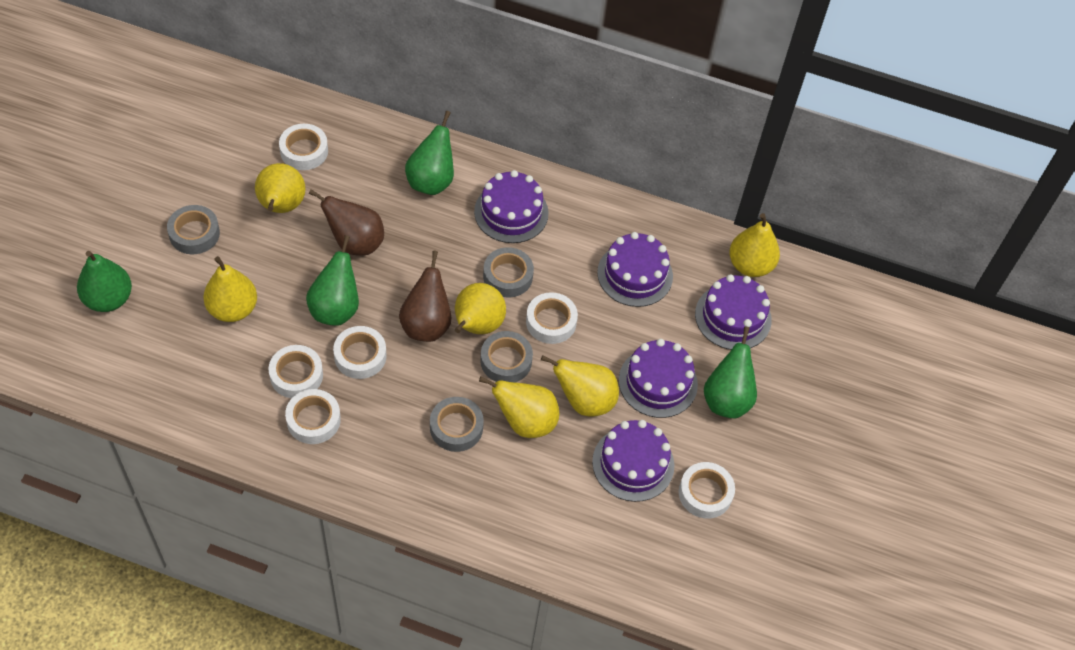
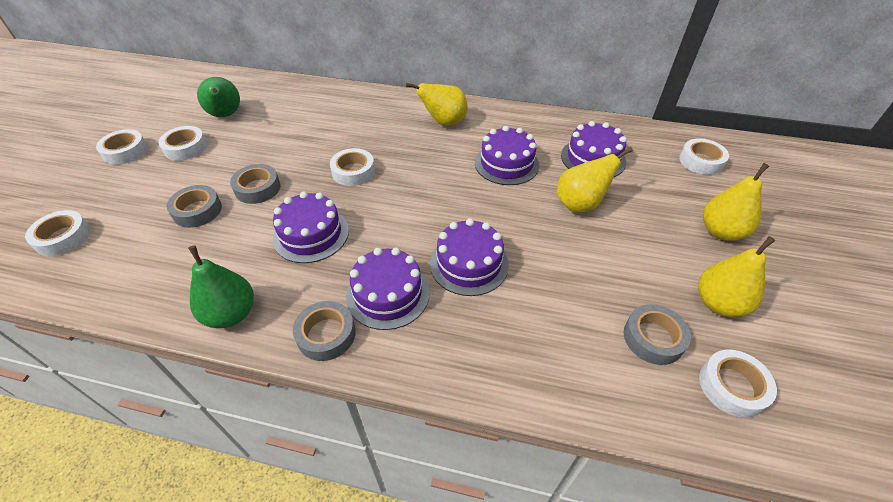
brown pear: [309,189,384,256] [399,251,451,342] = 2 -> none = 0
green pear: [77,251,132,312] [306,235,359,326] [405,111,454,195] [704,326,757,418] = 4 -> [188,245,254,328] [197,77,240,117] = 2
yellow pear: [203,256,257,322] [255,163,306,213] [455,283,506,334] [479,376,559,438] [541,355,619,417] [729,213,780,277] = 6 -> [406,83,468,126] [557,147,633,213] [698,236,775,317] [703,163,769,241] = 4

